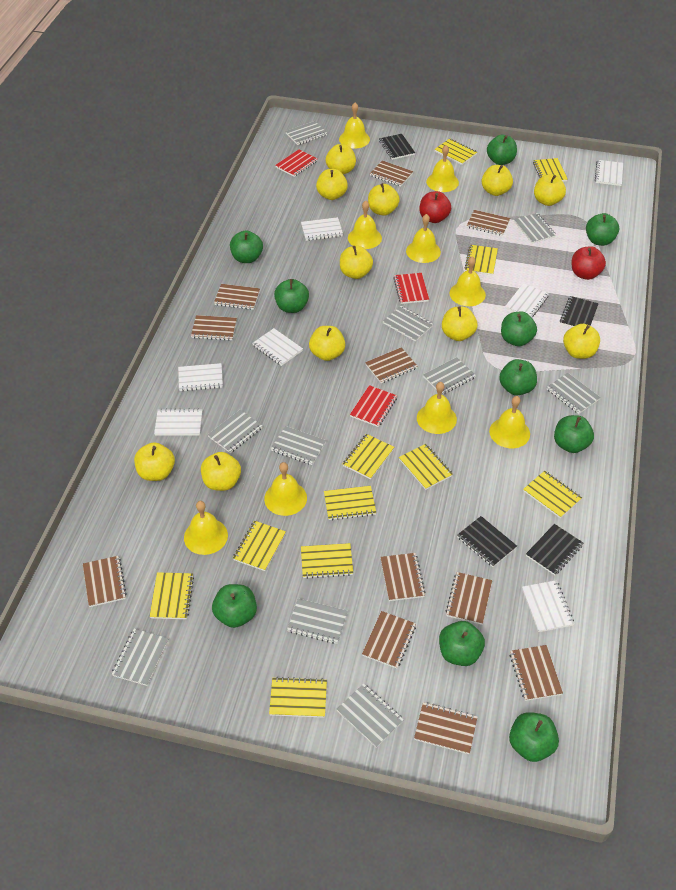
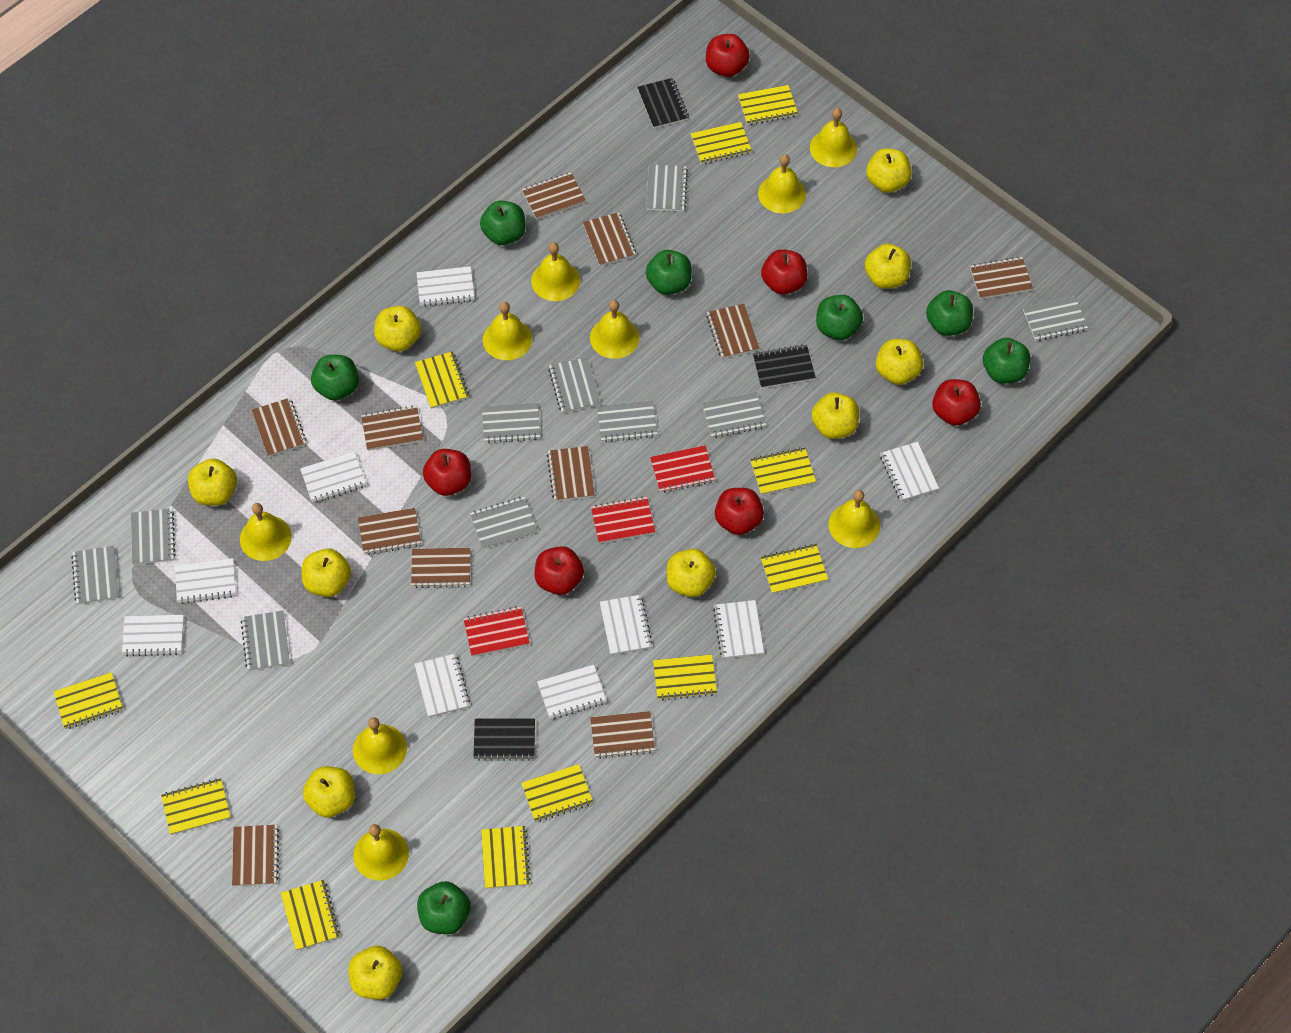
black notebook: [379,134,415,160] [457,516,517,567] [526,524,583,575] [560,296,599,327] = 4 -> [473,718,535,761] [637,78,689,129] [753,344,816,388] = 3
green apple: [212,584,257,628] [230,230,263,263] [274,279,309,313] [439,621,485,666] [487,135,517,165] [499,359,537,396] [501,312,537,346] [509,712,559,762] [554,415,594,453] [586,213,619,246] = 10 -> [311,355,359,401] [417,881,470,934] [480,201,526,245] [645,250,692,295] [816,295,863,340] [926,290,973,336] [983,338,1030,383] = 7
red apple: [419,191,451,223] [572,246,606,280] = 2 -> [423,449,471,496] [535,546,584,595] [706,34,750,77] [715,488,764,535] [761,249,808,295] [932,379,981,426] = 6
white notebook: [154,408,202,436] [178,363,223,391] [252,328,303,366] [301,217,343,241] [505,283,549,318] [522,580,574,632] [595,160,623,186] = 7 -> [122,615,184,657] [175,558,236,604] [300,451,367,503] [414,653,470,717] [416,266,475,307] [537,665,607,720] [600,595,653,655] [713,600,764,659] [880,442,939,501] = 9
yellow apple: [134,442,175,481] [201,452,241,491] [309,326,345,361] [316,169,348,200] [326,144,356,174] [340,246,373,279] [368,183,400,216] [442,307,477,341] [482,165,513,196] [534,175,566,206] [563,324,600,359] = 11 -> [188,458,237,506] [302,548,351,597] [303,766,355,817] [349,946,403,1000] [374,306,421,352] [667,549,716,597] [811,392,859,439] [865,244,911,289] [866,148,912,193] [876,339,923,385] = 10

